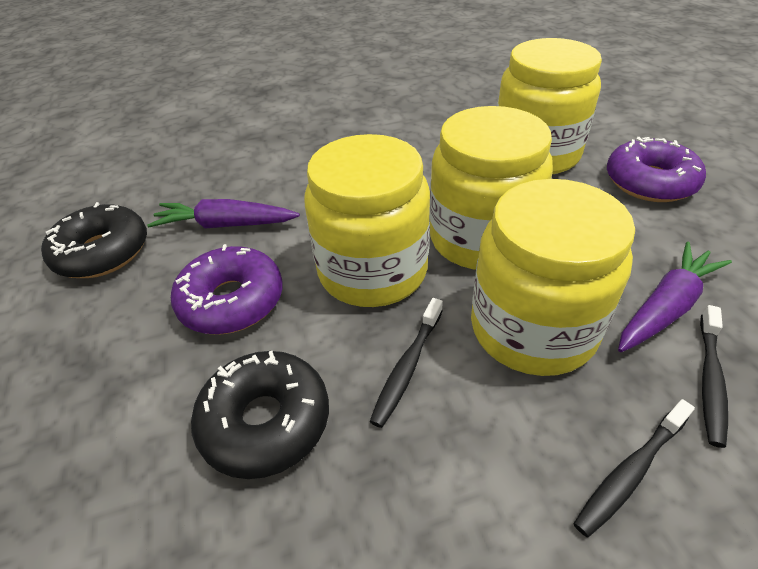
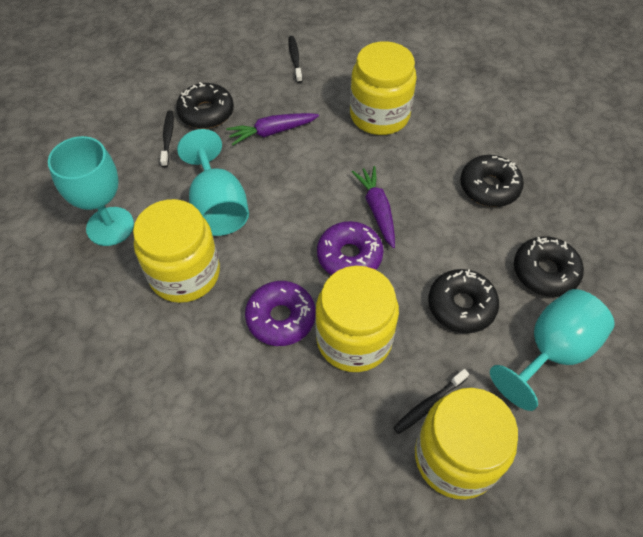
black donut: [41,202,147,278] [191,351,329,479] = 2 -> [176,82,234,129] [428,269,499,333] [460,155,524,207] [514,236,584,297] = 4
turquoise goblet: none = 0 -> [48,136,134,246] [177,129,249,236] [490,289,615,411] = 3

